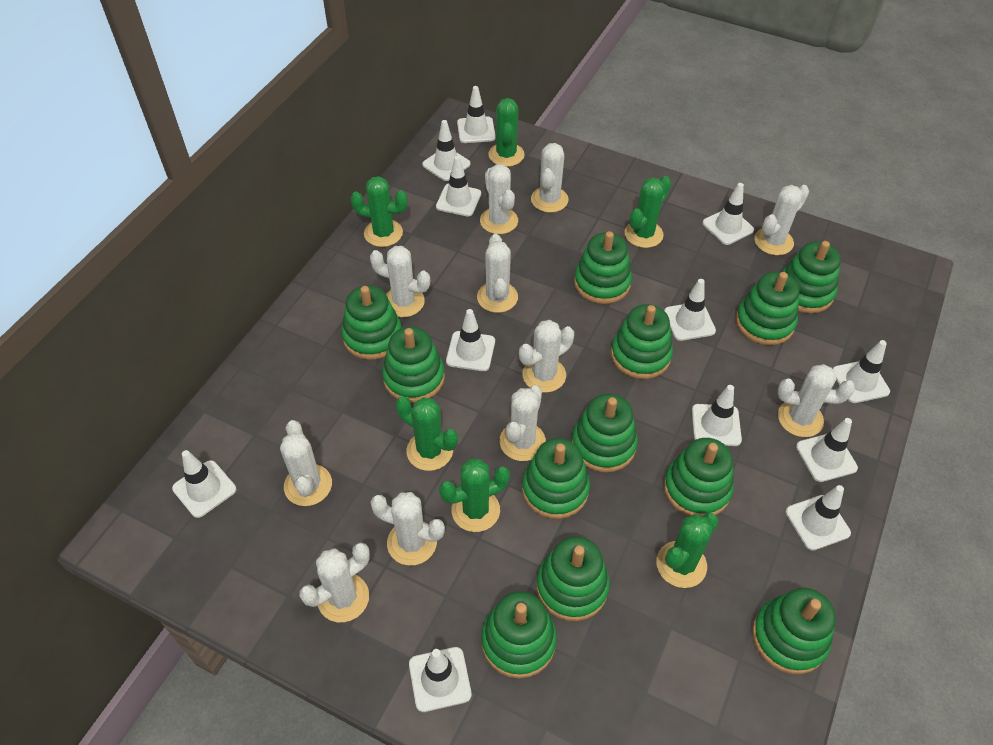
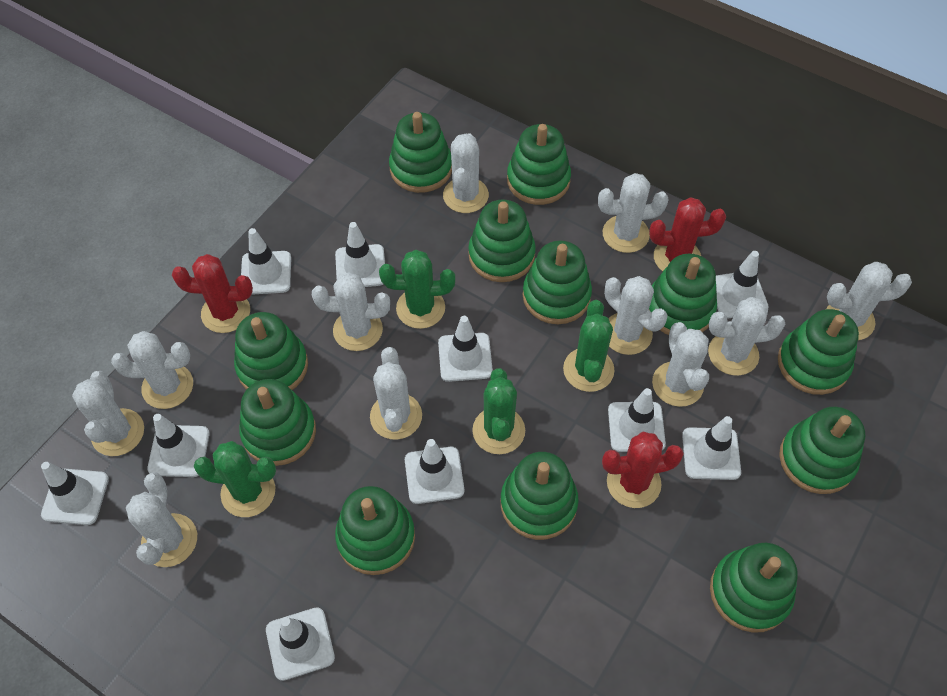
green cactus: [350,176,408,247] [396,396,458,471] [439,459,510,532] [488,98,524,167] [625,176,671,248] [656,513,718,588] = 6 -> [194,441,276,517] [379,250,455,329] [472,369,525,454] [563,300,615,392] = 4
red cactus: none = 0 -> [172,254,253,333] [602,432,684,508] [649,197,726,271] = 3
white traffic cone: [172,450,236,518] [409,647,472,712] [422,120,471,181] [436,156,481,216] [446,309,495,371] [457,86,496,143] [664,279,716,341] [692,385,742,446] [702,183,754,245] [785,485,851,551] [796,418,858,482] [833,340,890,403] = 12 -> [41,462,109,525] [147,414,210,477] [241,228,291,295] [266,607,335,681] [335,222,385,287] [405,439,464,504] [438,316,493,382] [608,388,666,452] [682,416,741,480] [716,251,769,319] = 10

